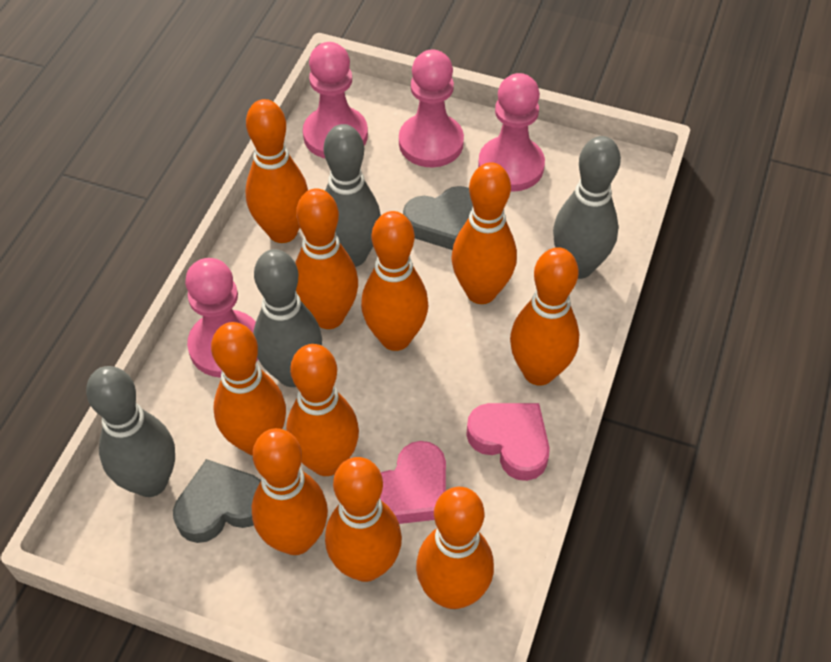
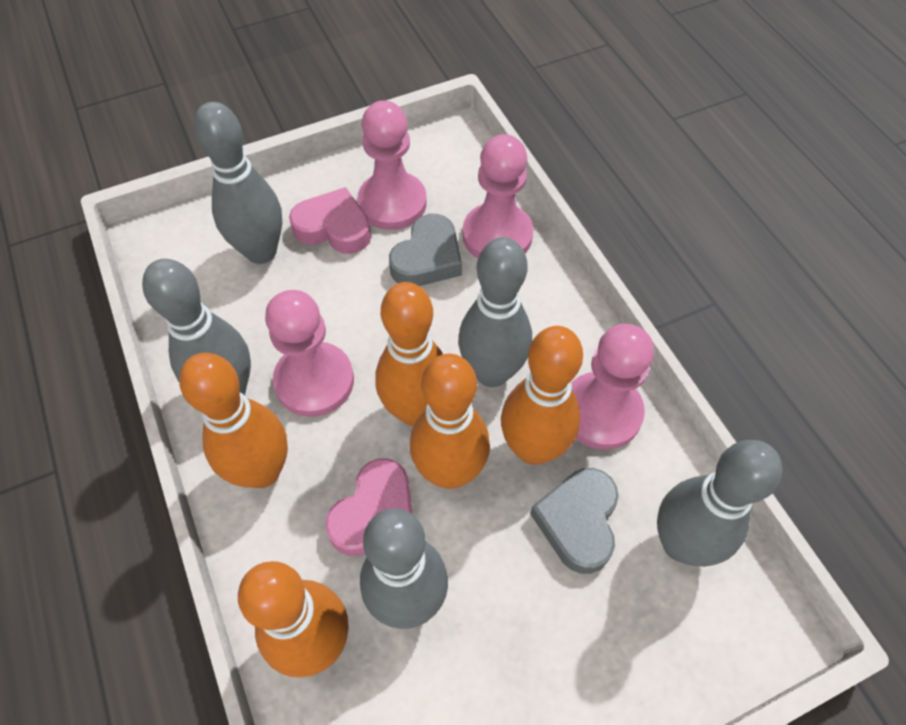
grey bowling pin: [86,366,175,497] [253,249,322,387] [323,124,381,267] [553,136,621,279] = 4 -> [142,259,251,395] [194,102,282,264] [360,508,448,629] [458,237,532,387] [657,440,783,567] = 5
orange bowling pin: [211,322,286,456] [246,99,308,243] [252,428,328,555] [286,344,359,476] [295,188,358,329] [325,457,402,582] [361,211,429,351] [416,487,494,609] [451,162,517,304] [510,247,579,386] = 10 -> [179,353,288,488] [238,561,349,678] [375,282,443,426] [410,354,490,489] [501,326,583,465] = 5

